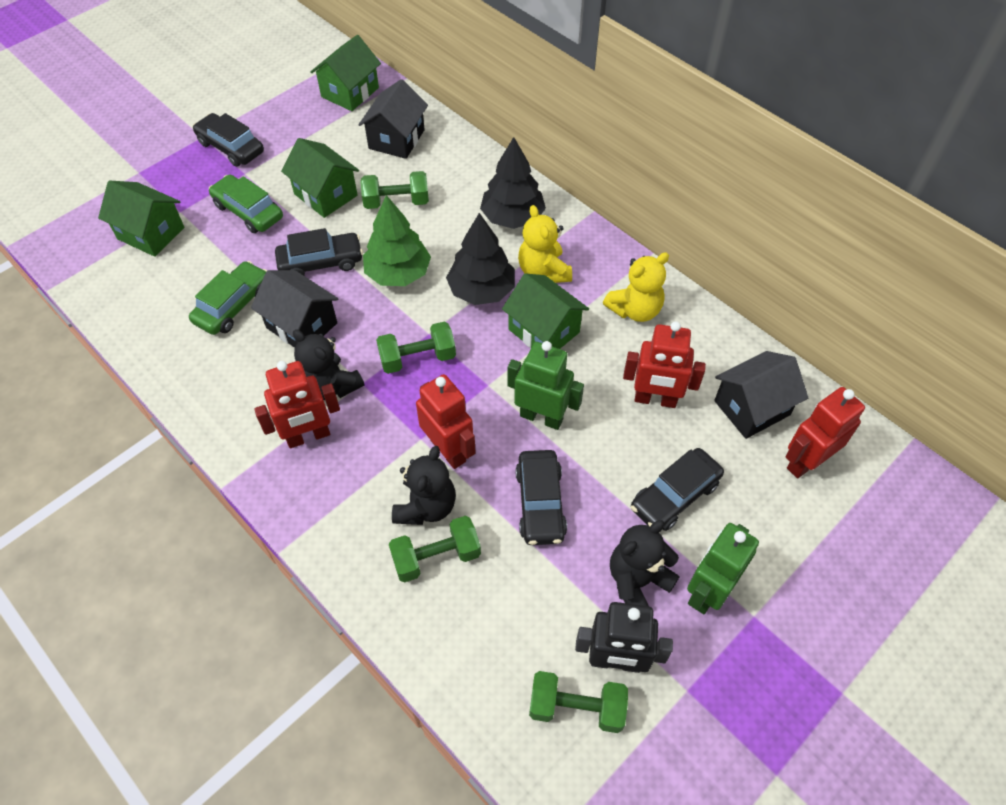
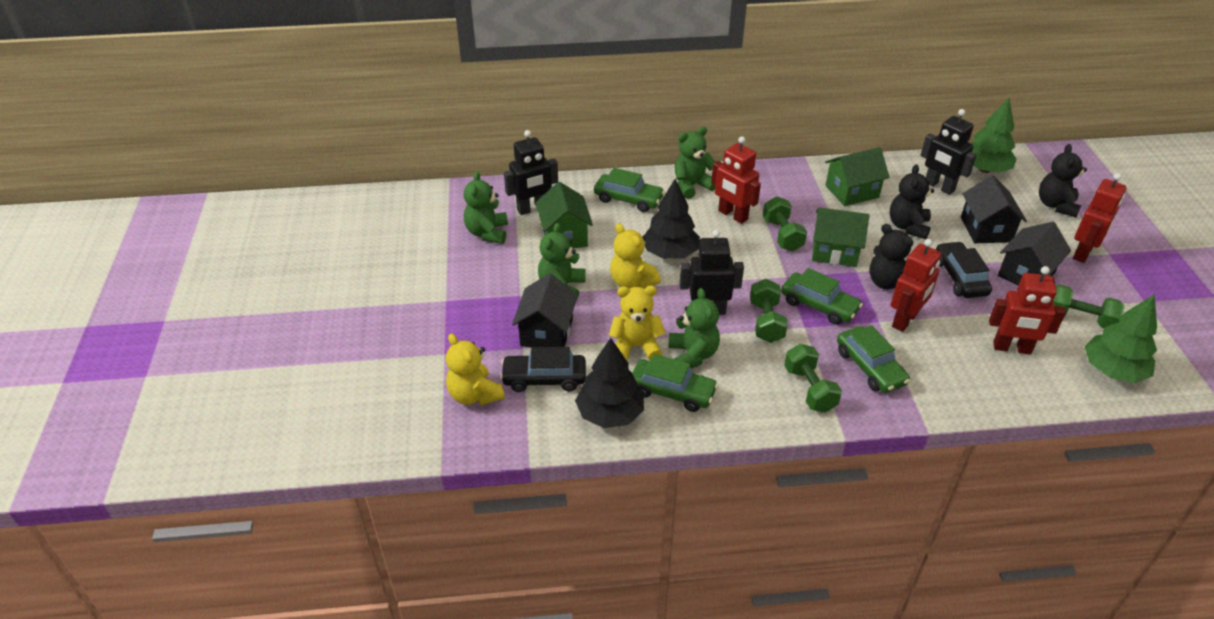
black car: [193,113,264,167] [275,228,363,276] [515,450,567,545] [631,448,724,531] = 4 -> [500,347,586,392] [936,241,992,298] = 2
black robot: [575,602,673,673] = 1 -> [504,130,558,215] [679,230,744,315] [921,109,977,195] = 3
green car: [189,261,267,335] [209,174,283,233] = 2 -> [594,168,665,212] [632,354,718,412] [781,268,863,325] [837,325,910,393] = 4
green house: [98,180,185,257] [281,138,359,218] [310,35,381,111] [502,273,589,349] = 4 -> [536,182,593,249] [812,207,869,267] [825,147,890,206] = 3
green robot: [507,341,584,430] [687,523,759,614] = 2 -> none = 0
green teddy bear: none = 0 -> [464,171,508,244] [538,223,586,301] [668,288,720,368] [675,127,715,199] = 4
green tree: [363,195,431,286] = 1 -> [972,98,1017,173] [1084,294,1157,383] = 2
yellow teddy bear: [518,205,572,283] [603,252,669,322] = 2 -> [446,333,505,406] [609,286,666,361] [610,223,661,289] = 3

